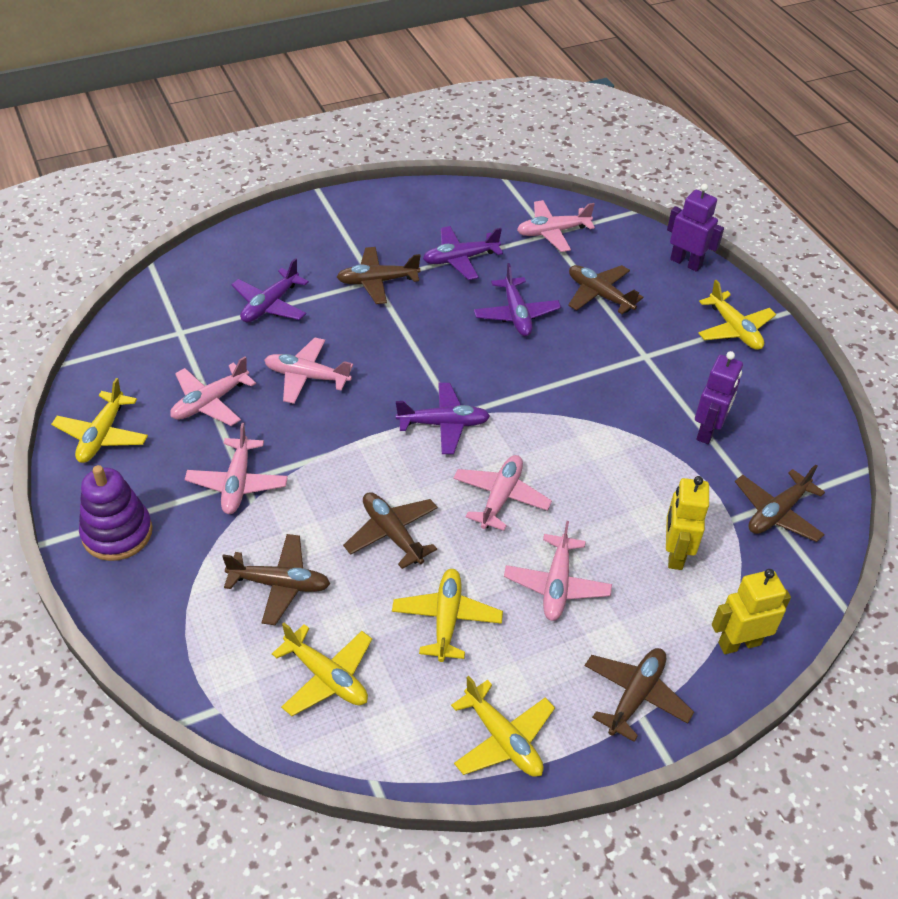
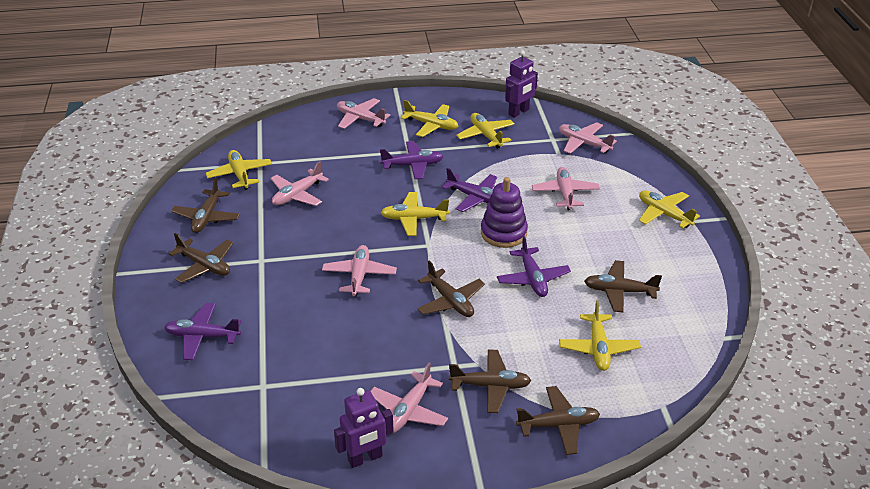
yellow plane: [51,378,148,463] [272,623,372,716] [392,569,503,662] [451,676,555,777] [698,280,776,350] = 5 -> [206,150,272,190] [381,192,449,236] [401,100,458,137] [456,113,515,149] [559,300,641,371] [639,190,700,228] = 6
yellow robot: [666,476,709,570] [712,569,791,654] = 2 -> none = 0

